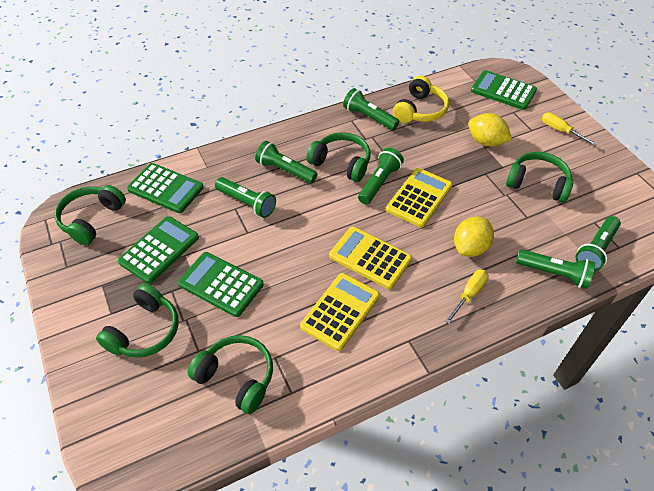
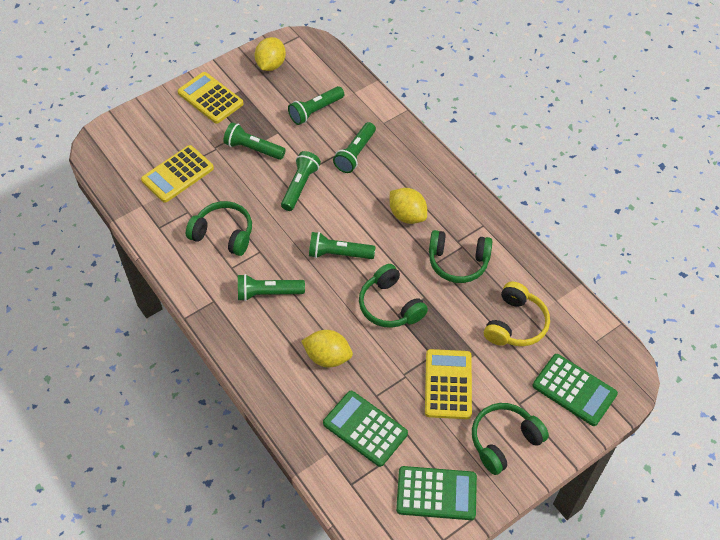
green calculator: [118,216,199,284] [127,163,204,213] [178,252,264,317] [471,70,537,110] = 4 -> [323,391,408,467] [396,466,477,520] [533,354,618,426] = 3
green headphones: [54,185,126,245] [96,283,178,358] [188,335,273,414] [306,132,371,182] [506,152,574,203] = 5 -> [186,201,252,256] [359,264,428,328] [429,230,492,283] [472,403,549,475] = 4
yellow lemon: [454,217,494,257] [468,113,512,147] = 2 -> [255,37,286,71] [301,330,353,367] [390,188,427,224] = 3
yellow screwdriver: [445,269,489,324] [542,112,597,146] = 2 -> none = 0

